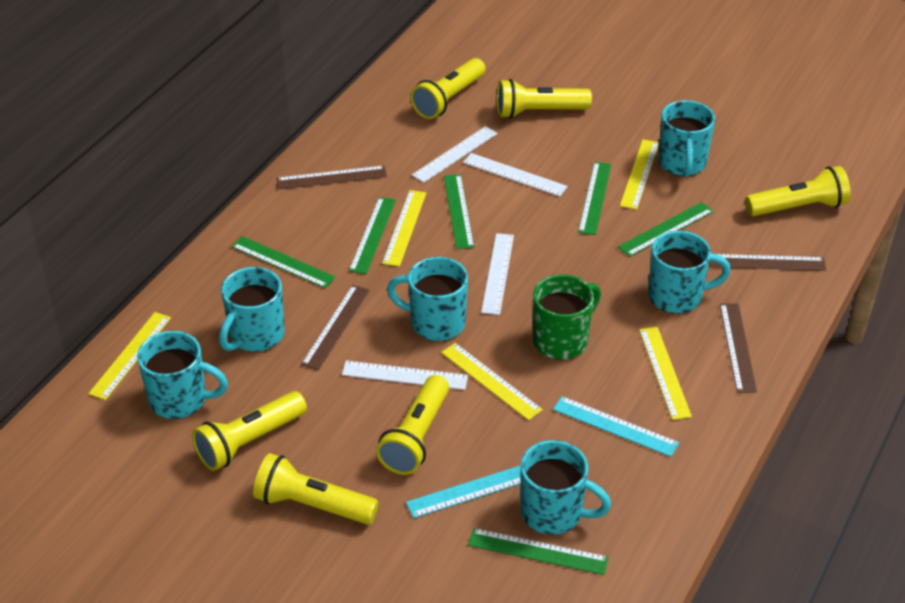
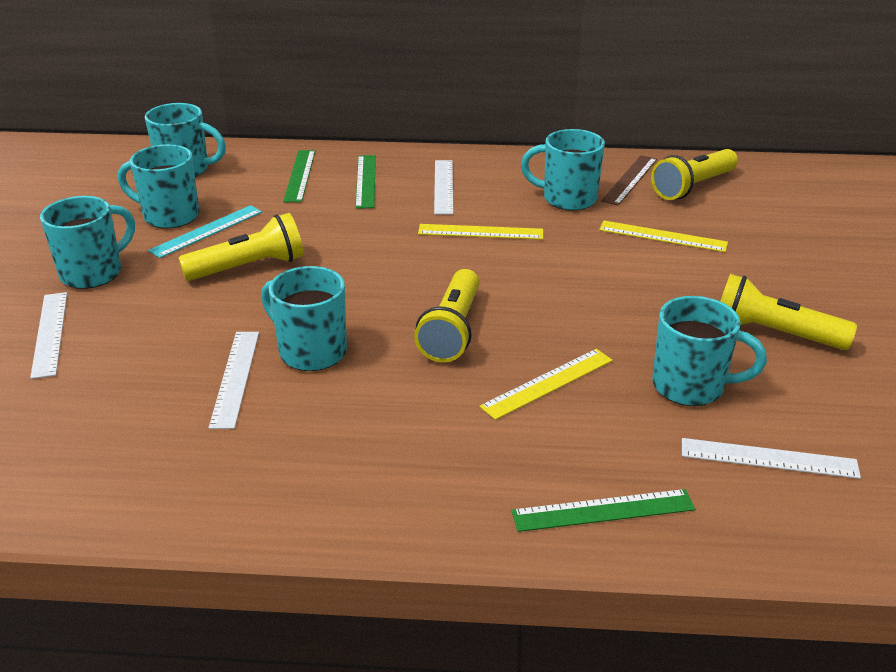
brown ruler: [276,166,387,189] [301,285,369,370] [709,254,826,271] [720,303,757,393] = 4 -> [601,155,657,206] = 1
green mug: [533,274,601,360] = 1 -> none = 0
green ruler: [231,236,336,288] [349,197,396,274] [444,174,474,249] [468,528,609,575] [578,162,611,235] [618,202,714,257] = 6 -> [283,150,315,202] [355,155,376,209] [511,489,695,532] = 3
turquoise ruler: [406,465,521,518] [553,396,679,457] = 2 -> [148,205,262,258] = 1
yellow flashlight: [192,391,307,471] [253,453,379,525] [376,375,449,475] [410,58,486,119] [497,79,592,119] [745,166,851,216] = 6 -> [178,213,303,281] [414,269,479,362] [651,149,738,200] [720,274,857,350] = 4
yellow ruler: [88,312,171,400] [382,190,426,267] [441,343,543,420] [620,139,659,210] [639,327,692,420] = 5 -> [418,224,543,240] [479,349,613,420] [599,221,728,252] = 3

